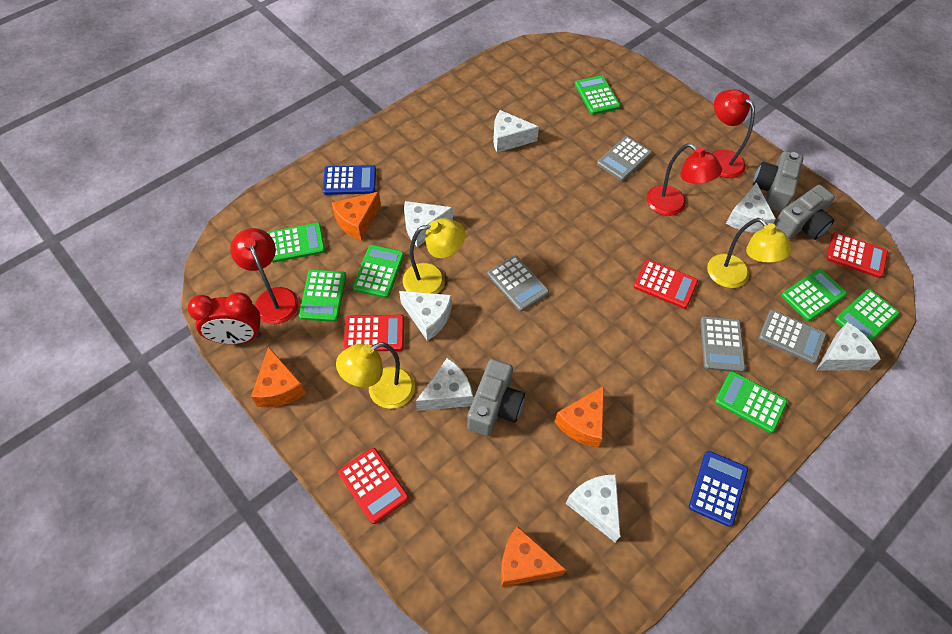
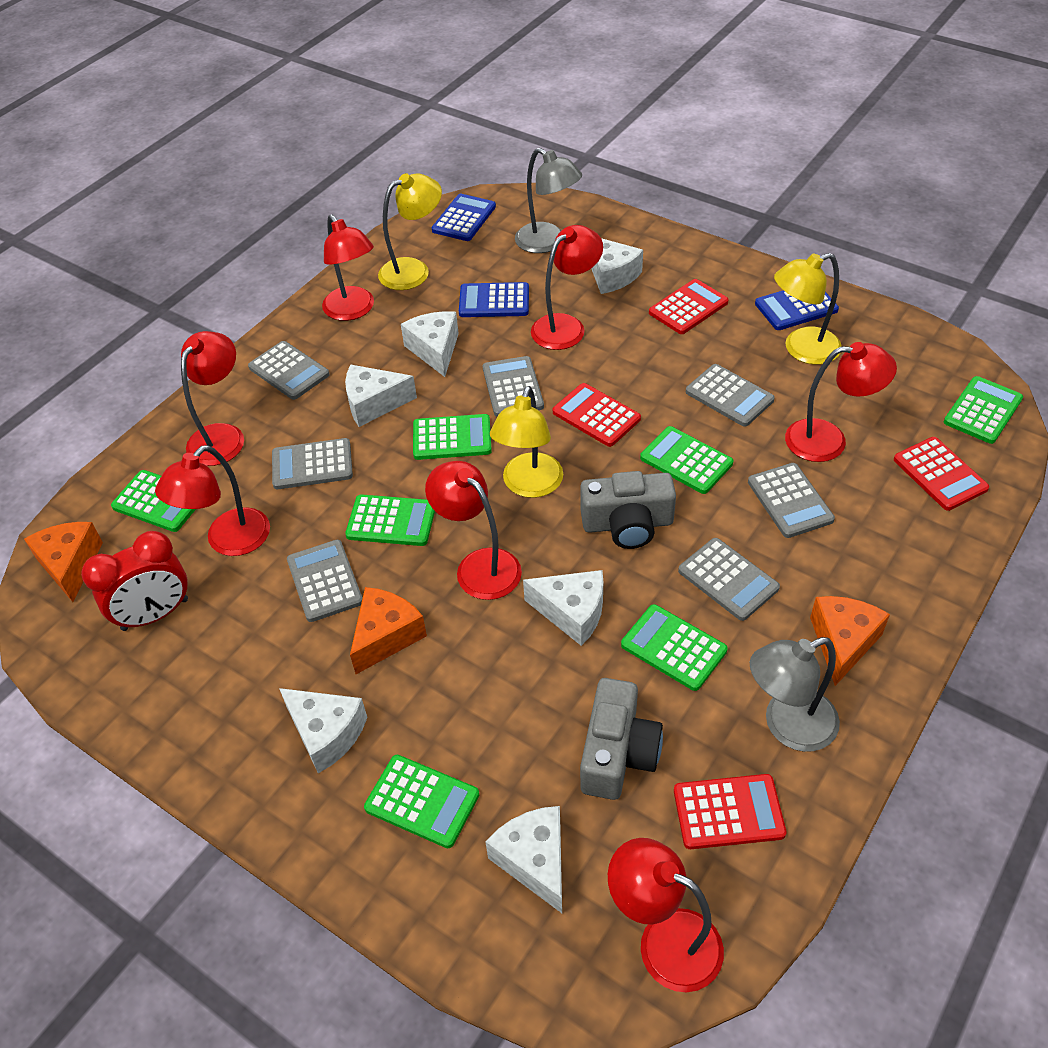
blue calculator: [323,165,376,195] [689,451,748,527] = 2 -> [432,194,496,241] [459,282,529,317] [755,290,839,330] = 3
grey calculator: [487,255,549,311] [597,136,652,181] [700,316,745,373] [759,310,826,364] = 4 -> [248,341,330,400] [272,438,353,489] [287,540,363,622] [483,356,544,417] [678,538,780,621] [686,364,775,427] [748,463,835,538] = 7
grey camera: [467,359,525,436] [753,151,803,212] [774,185,835,240] = 3 -> [580,471,676,549] [580,678,663,800] = 2
grey lamp: none = 0 -> [515,148,582,253] [750,637,840,752] = 2
orange cheese: [251,347,306,408] [332,192,381,241] [501,526,567,587] [555,386,604,448] = 4 -> [24,522,103,602] [350,587,427,674] [810,596,890,686] = 3
red lamp: [230,228,299,324] [647,143,722,216] [711,89,755,178] = 3 -> [155,445,270,556] [181,331,244,466] [322,214,374,321] [425,461,522,600] [531,225,603,350] [608,838,724,992] [785,342,897,462] = 7
white cheese: [399,291,452,341] [404,201,453,247] [416,358,473,411] [493,110,539,153] [566,475,620,542] [726,182,776,233] [816,322,881,371] = 7 -> [279,688,367,773] [345,364,417,427] [401,311,459,377] [485,806,562,913] [523,570,603,646] [591,238,643,294] = 6

